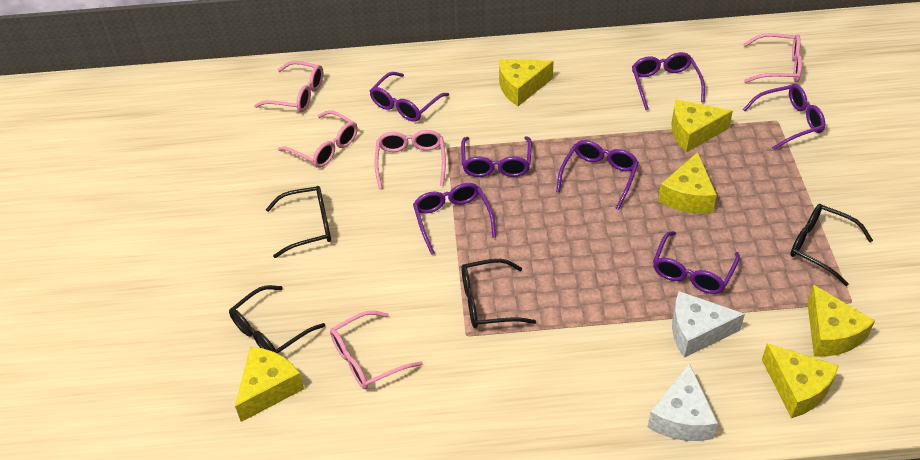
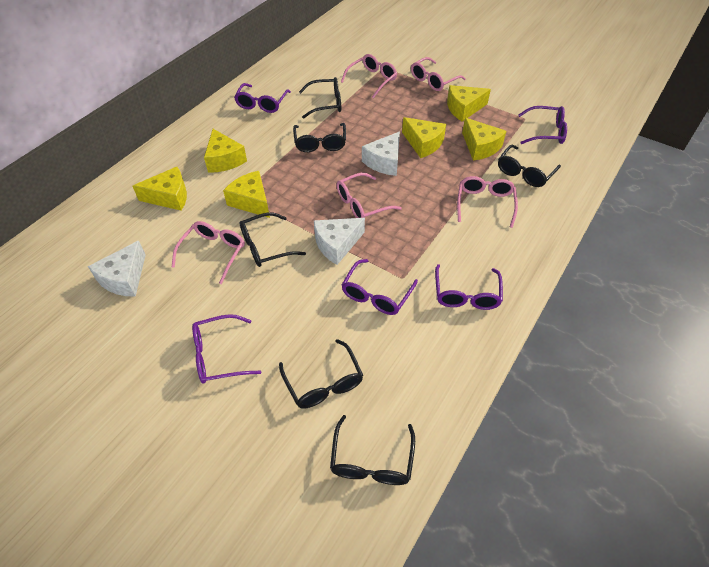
black glasses: [229,285,325,354] [266,186,331,258] [461,259,536,328] [790,204,873,286] = 4 -> [240,212,306,267] [279,339,363,409] [293,123,346,152] [299,77,341,119] [330,415,415,485] [498,145,561,187] = 6
purple glasses: [370,72,449,122] [413,183,496,255] [461,136,532,177] [556,140,639,210] [632,52,705,110] [653,231,740,294] [743,84,825,150] = 7 -> [192,314,261,384] [234,83,291,113] [342,259,418,315] [435,264,503,310] [518,106,567,144] = 5
white cheese: [647,363,718,441] [672,291,745,358] = 2 -> [88,241,146,297] [314,218,365,265] [362,131,400,176] = 3

